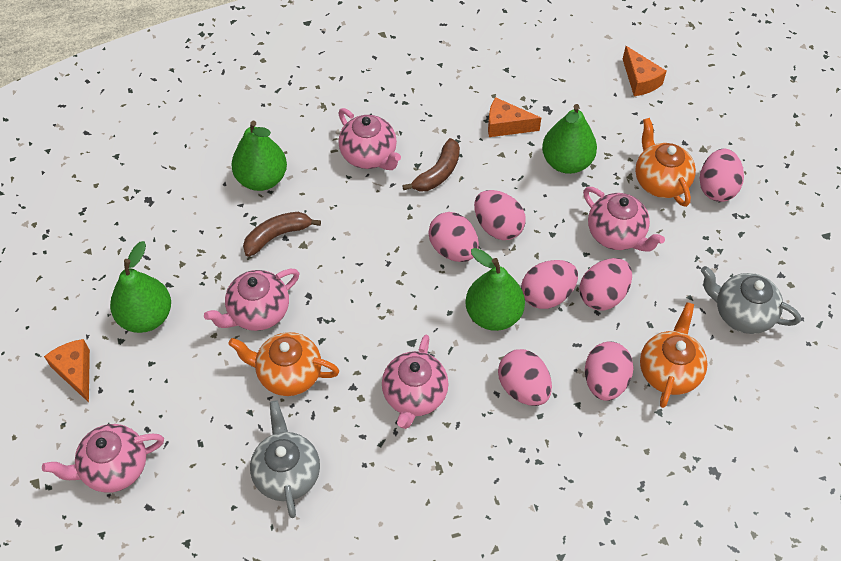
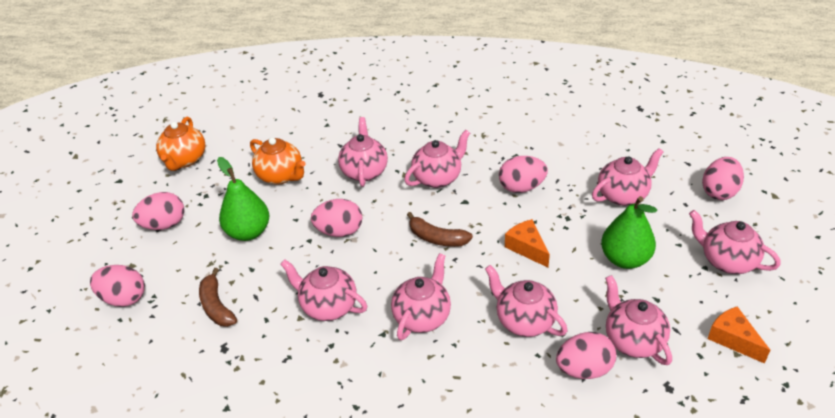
green pear: [110,241,171,333] [231,121,287,191] [465,248,525,331] [542,104,597,174] = 4 -> [217,157,270,241] [601,196,657,269] = 2
grey teapot: [250,400,320,518] [701,266,801,334] = 2 -> none = 0
orange cheese: [44,339,90,402] [488,97,541,137] [623,46,667,96] = 3 -> [505,219,550,267] [708,306,770,364] = 2
orange teapot: [228,332,339,396] [635,118,696,207] [640,302,707,408] = 3 -> [156,117,205,171] [250,137,306,185] = 2
pink egg: [428,212,479,262] [474,190,526,240] [498,349,552,406] [521,260,578,309] [579,258,632,311] [585,341,633,401] [700,149,744,202] = 7 -> [90,265,145,307] [132,192,184,230] [311,199,362,237] [499,156,548,193] [556,332,616,379] [702,157,744,200] = 6
pink teapot: [42,424,164,493] [204,269,299,331] [338,108,401,170] [382,335,448,429] [583,187,665,252] = 5 -> [280,259,367,321] [338,117,388,187] [391,253,451,340] [404,130,470,188] [485,265,567,337] [592,148,663,206] [605,275,672,365] [689,210,781,274] = 8

